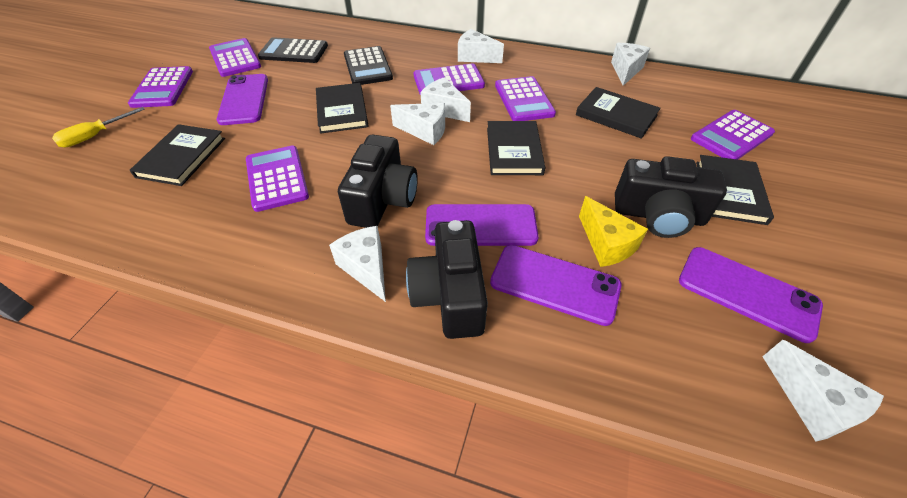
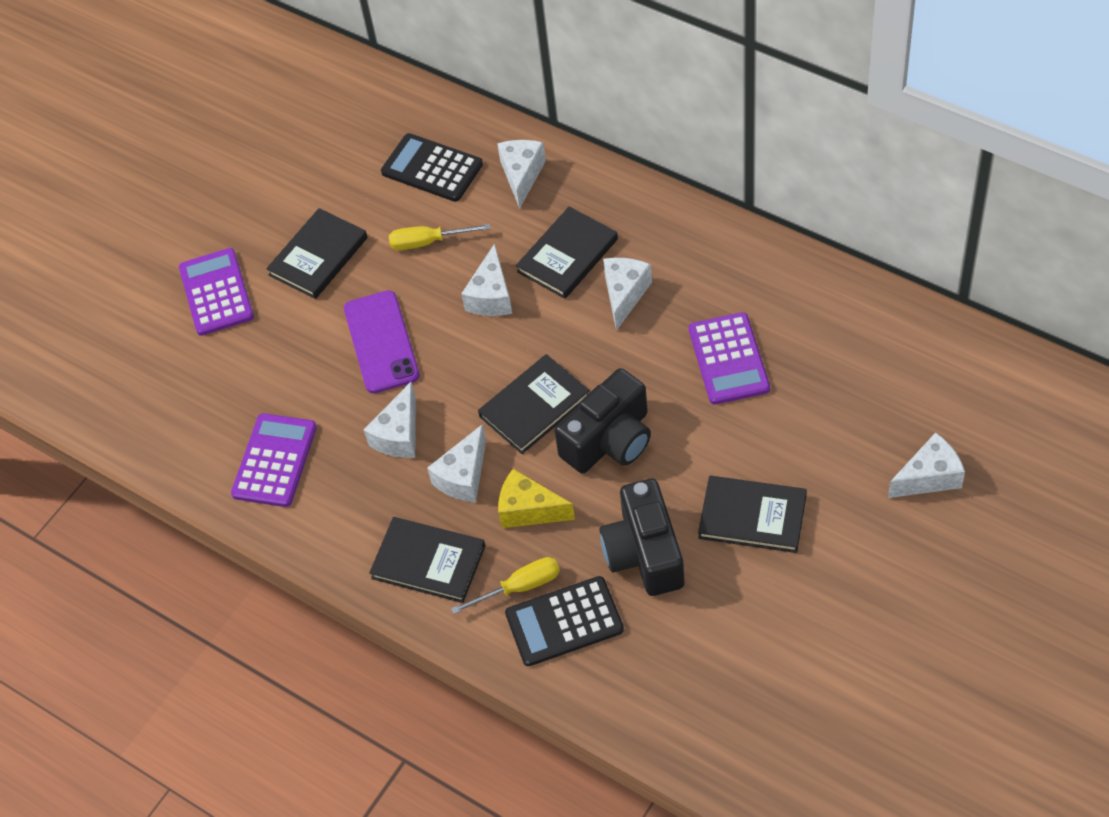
black camera: [338,134,418,228] [406,220,488,339] [615,156,727,238] = 3 -> [554,368,651,473] [600,479,685,596] = 2
purple calculator: [128,66,193,108] [209,38,261,77] [246,145,309,212] [413,63,485,95] [495,76,556,121] [691,110,775,160] = 6 -> [179,248,254,336] [231,413,317,507] [689,312,770,405] = 3
purple phone: [217,74,268,125] [425,204,539,246] [490,245,622,326] [679,247,823,343] = 4 -> [344,290,420,394] = 1
yellow screwdriver: [52,107,145,147] = 1 -> [389,224,491,250] [451,557,560,614] = 2

